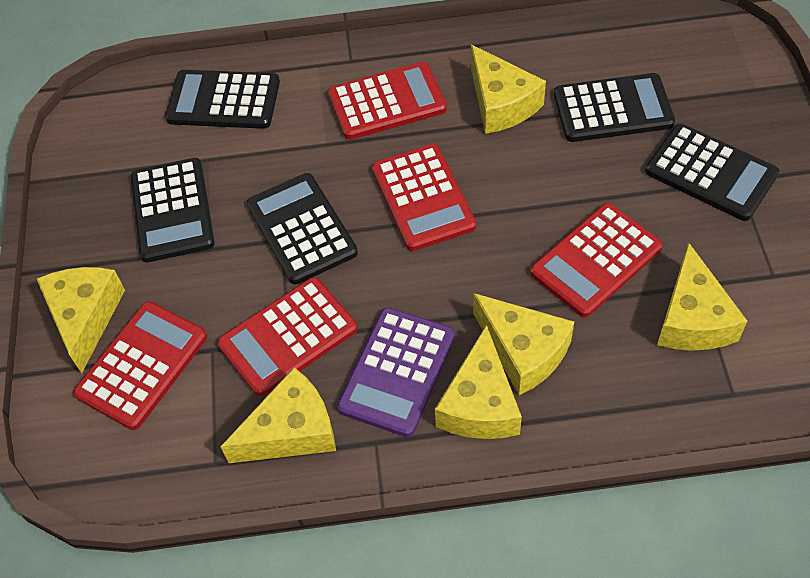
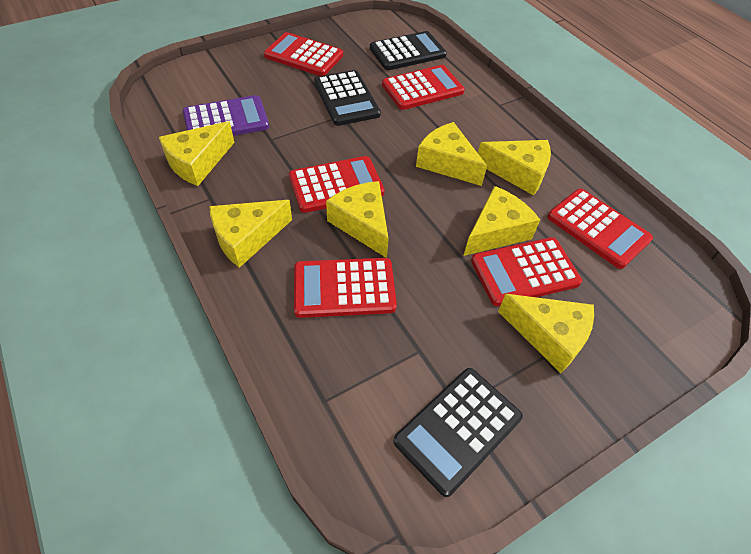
black calculator: [131,158,215,262] [165,70,280,129] [246,173,358,284] [554,73,675,142] [645,124,779,221] = 5 -> [314,70,381,126] [370,31,447,70] [393,368,523,497] = 3
red calculator: [73,301,207,430] [217,277,358,396] [328,62,447,140] [372,144,476,251] [530,203,663,317] = 5 -> [264,32,343,76] [289,156,385,213] [294,258,397,318] [382,65,465,110] [471,237,582,306] [547,189,653,269] = 6
yellow cheese: [37,267,125,373] [221,367,336,463] [435,325,522,439] [471,45,546,134] [473,293,574,395] [657,242,747,351] = 6 -> [159,121,235,186] [209,200,292,268] [326,181,389,258] [416,122,487,186] [464,186,540,256] [478,140,551,196] [498,294,594,373] = 7

